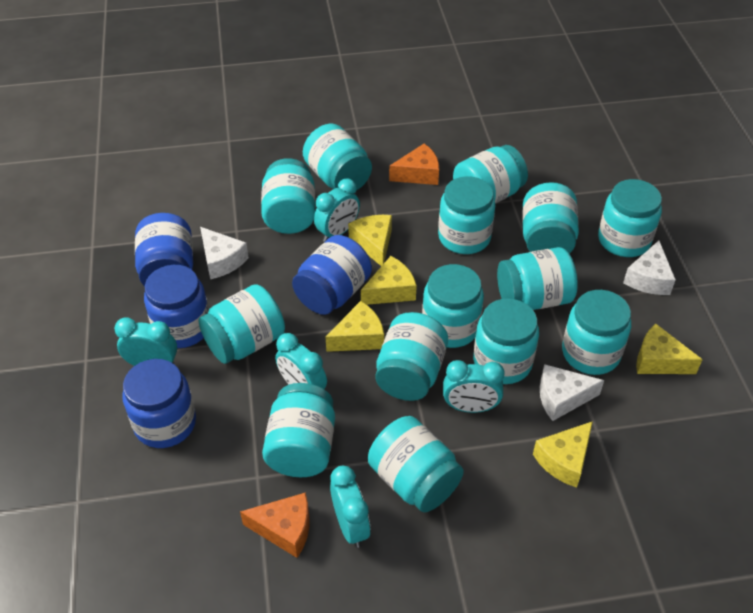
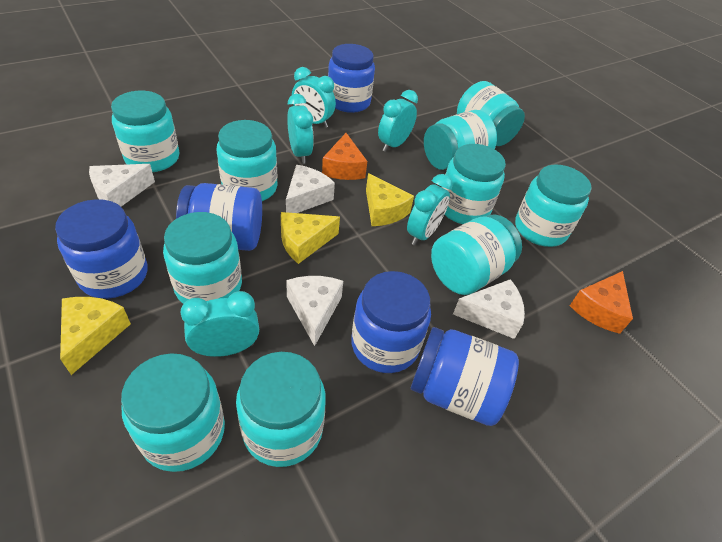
blue jar: [122,359,196,448] [135,213,193,286] [144,265,209,348] [292,235,372,315] = 4 -> [55,199,148,299] [176,183,262,251] [328,44,375,113] [351,271,431,373] [411,327,519,426] = 5
turquoise jar: [199,284,285,364] [261,158,316,234] [262,383,335,477] [303,124,372,191] [368,416,464,513] [375,312,448,401] [422,264,484,348] [438,176,495,254] [453,145,528,204] [473,298,539,384] [497,247,578,310] [522,182,579,254] [562,290,631,375] [598,179,662,257] = 14 -> [111,91,179,172] [121,353,225,472] [163,212,242,304] [216,120,277,201] [236,352,326,467] [424,110,497,170] [431,214,522,295] [442,144,506,224] [457,81,525,146] [515,164,592,247] = 10
white cheese: [200,227,249,279] [540,364,604,421] [623,241,676,295] = 3 -> [89,164,155,207] [286,165,335,213] [286,276,343,346] [453,279,525,339] = 4
yellow cheese: [325,301,384,352] [348,215,392,266] [361,256,417,305] [533,421,593,488] [636,324,703,374] = 5 -> [60,297,131,375] [281,212,340,264] [366,173,414,226] = 3

